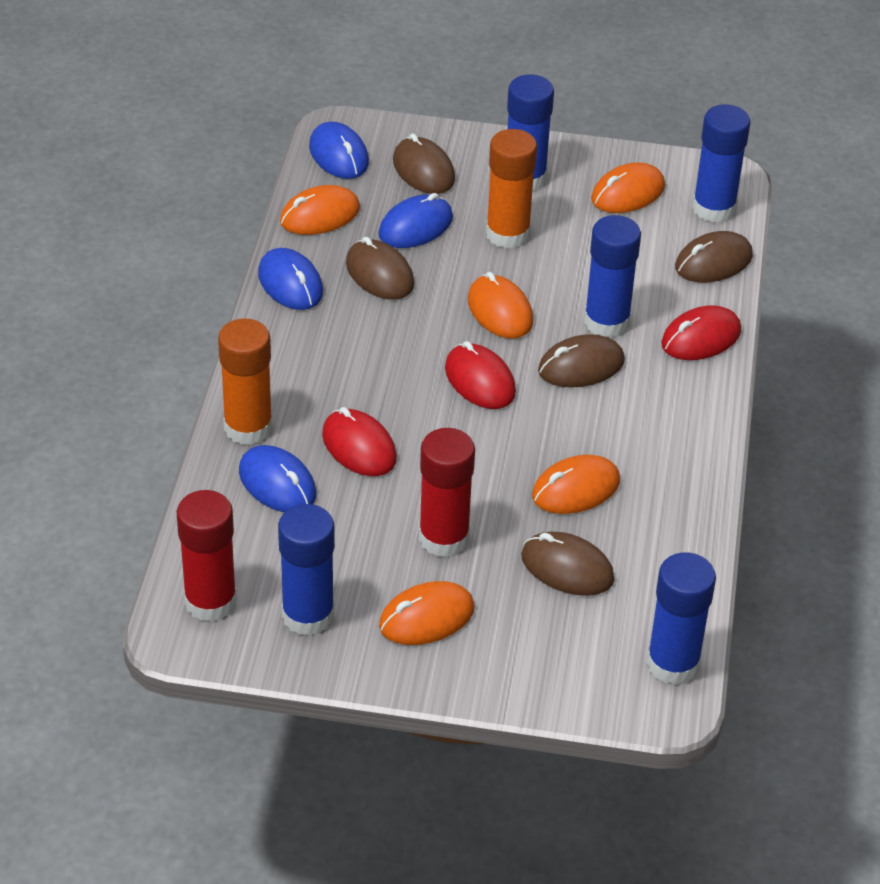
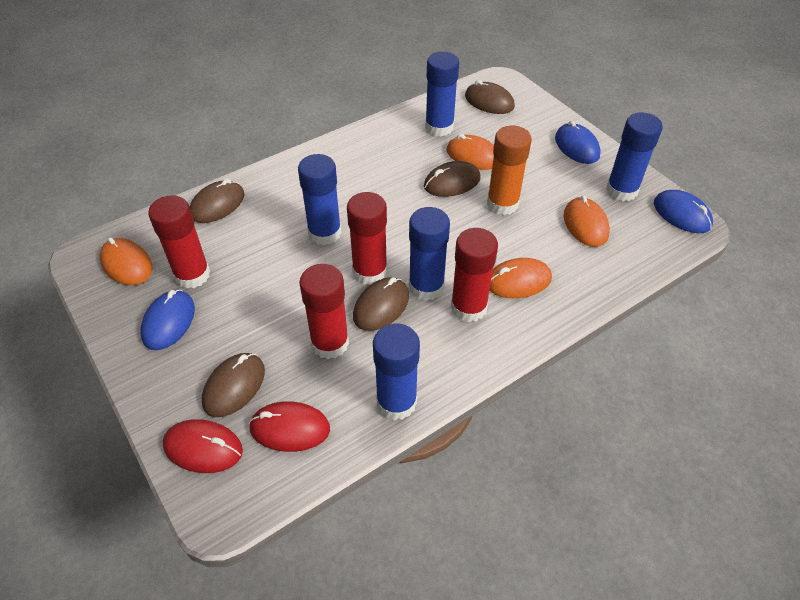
blue mouse: [239,445,316,512] [258,248,323,310] [309,121,369,179] [378,193,453,248] = 4 -> [140,290,195,350] [555,121,601,164] [654,190,713,233] = 3
orange glue stick: [218,318,273,445] [486,129,537,248] = 2 -> [487,126,532,215] = 1
orange mouse: [280,185,360,235] [379,581,475,645] [468,272,533,339] [532,455,620,514] [591,162,665,213] = 5 -> [100,237,153,285] [446,134,494,170] [489,258,552,298] [564,195,610,247] = 4
red glue stick: [177,490,237,622] [419,428,475,557] = 2 -> [148,195,210,289] [299,264,349,359] [347,192,388,285] [451,228,498,322] = 4
red mouse: [322,407,397,476] [445,341,516,409] [661,305,741,360] = 3 -> [163,419,243,473] [249,401,330,452] = 2

